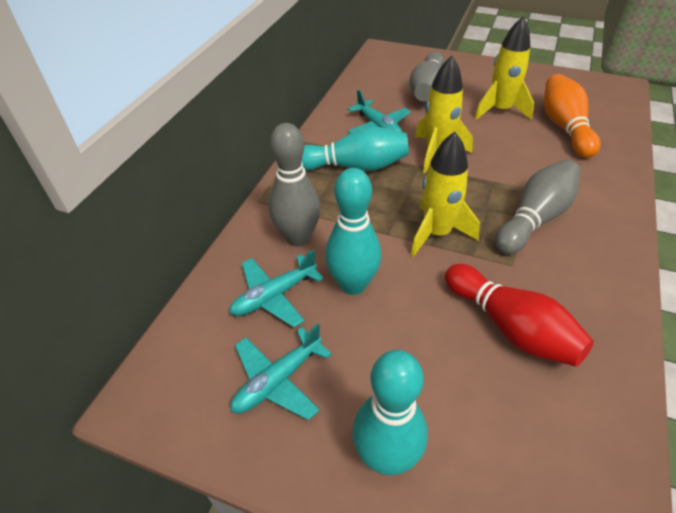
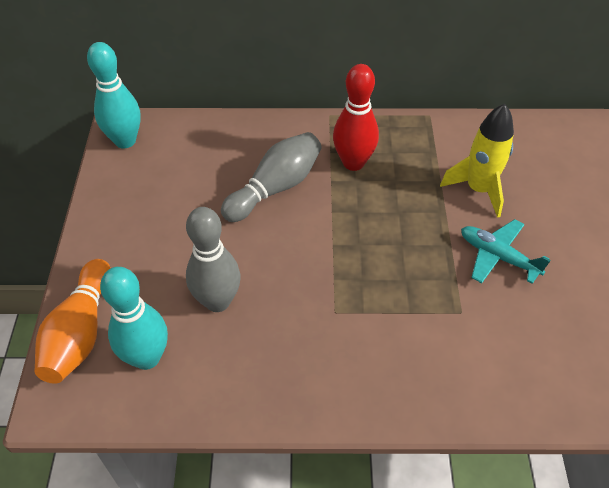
grey bowling pin: [269,123,321,247] [409,52,445,101] [495,160,580,254] = 3 -> [186,207,240,312] [221,132,322,222] = 2
turquoise bowling pin: [302,127,409,171] [325,168,382,295] [352,350,428,475] = 3 -> [87,42,141,149] [100,267,168,370] = 2
turquoise plane: [229,250,324,328] [231,323,332,420] [348,89,411,134] = 3 -> [461,219,551,284] = 1
yellow rocket: [411,132,480,257] [415,56,473,173] [474,17,534,120] = 3 -> [440,104,514,218] = 1

